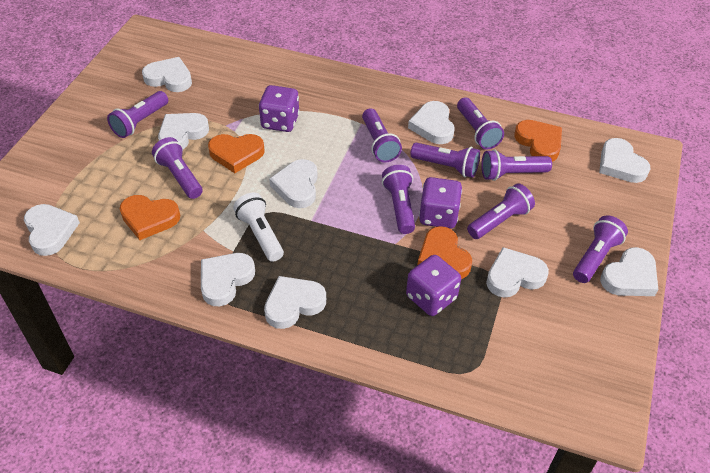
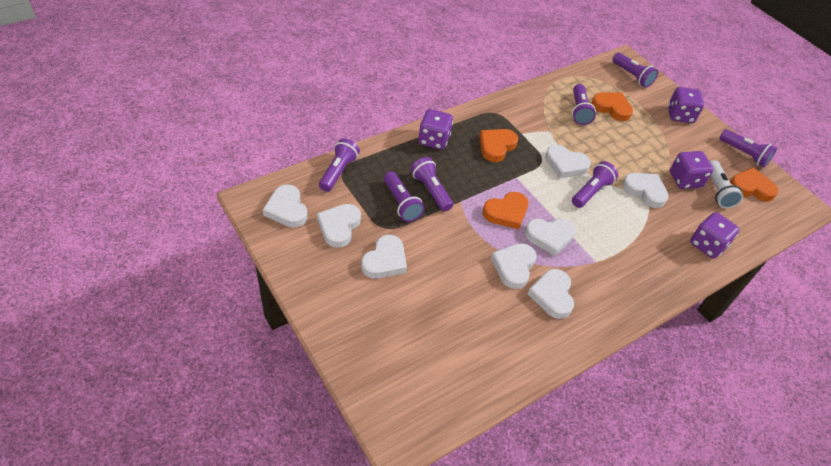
purple dice: [259,85,300,132] [406,255,461,316] [419,177,462,229] = 3 -> [418,109,453,150] [668,87,704,123] [670,151,714,189] [690,212,740,259] = 4
purple flashlight: [107,91,168,138] [152,137,203,199] [362,108,402,163] [382,165,415,234] [410,143,480,178] [457,98,504,150] [467,183,535,239] [481,149,552,181] [573,215,628,283] = 9 -> [319,138,360,192] [384,171,424,222] [411,157,453,212] [572,84,596,125] [572,161,618,208] [612,53,658,88] [719,129,777,167] = 7
white heart: [24,204,80,256] [142,57,192,92] [158,113,209,149] [201,253,255,306] [264,276,326,329] [269,159,318,208] [408,101,455,144] [486,247,549,297] [599,138,651,183] [600,247,658,296] = 10 -> [263,184,308,228] [317,204,361,248] [361,235,407,279] [491,243,537,289] [525,218,575,256] [528,269,574,319] [545,145,591,178] [622,173,669,208] = 8

